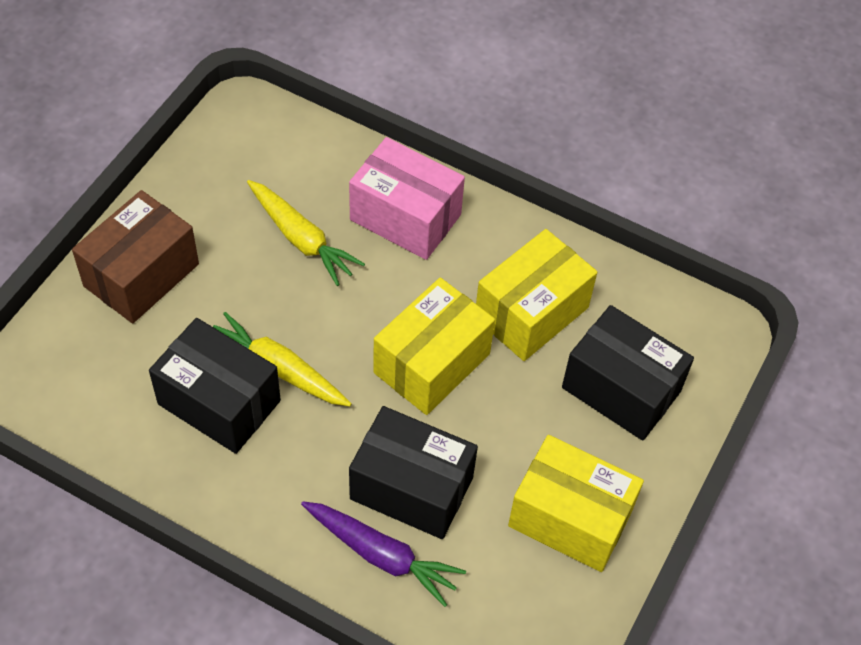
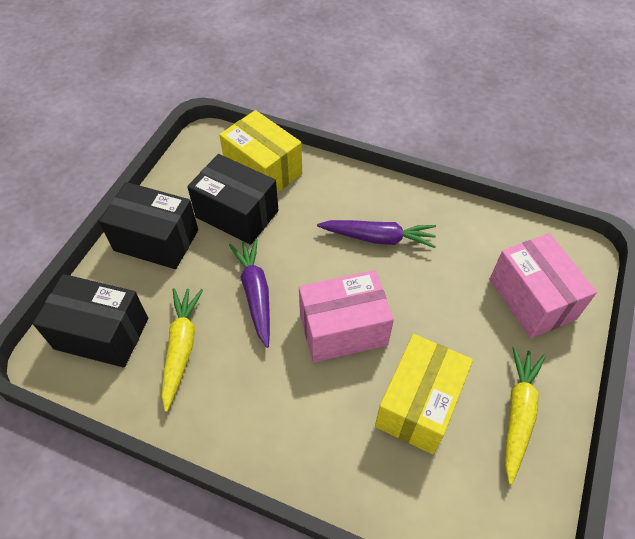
brown box: [72,190,199,324] = 1 -> none = 0
pink box: [349,137,465,260] = 1 -> [299,270,394,362] [490,233,597,338] = 2
purple carrot: [301,501,466,607] = 1 -> [229,238,270,348] [317,220,436,248] = 2
yellow box: [373,278,495,415] [476,229,597,361] [508,435,644,572] = 3 -> [219,110,302,193] [375,334,473,454] = 2

